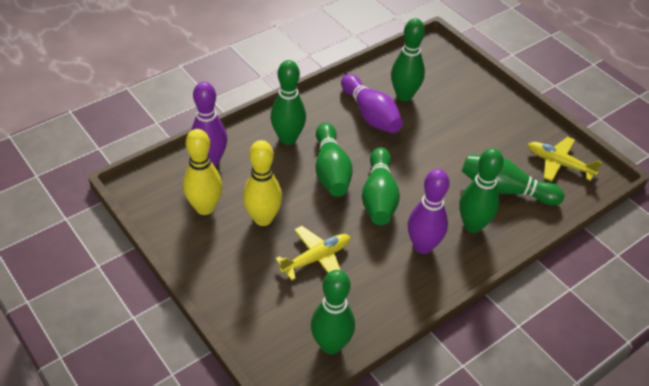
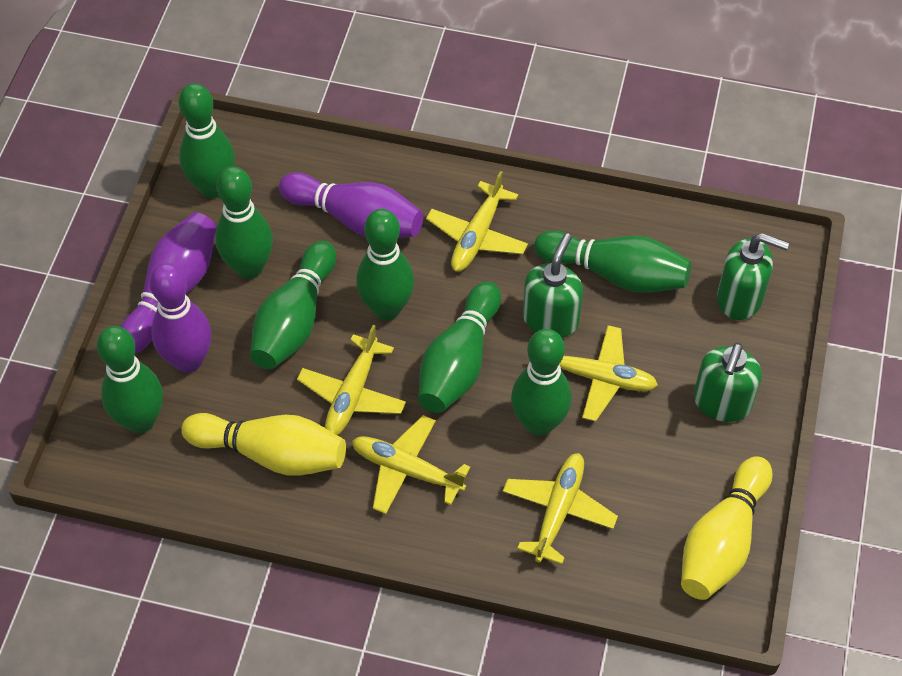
green bowling pin: [270,60,306,145] [311,270,355,354] [316,123,352,197] [362,147,400,225] [391,18,425,101] [459,148,504,233] [462,155,564,205] = 7 -> [97,326,163,433] [179,83,235,198] [215,166,273,279] [250,241,336,369] [356,209,414,320] [418,281,501,413] [511,329,572,436] [534,230,691,293] = 8
green soap dispenser: none = 0 -> [523,233,583,338] [693,343,762,422] [717,233,789,320] = 3
yellow plane: [275,226,350,281] [528,137,602,181] = 2 -> [297,325,406,435] [352,415,470,514] [426,171,528,272] [503,453,618,564] [559,325,658,422] = 5

